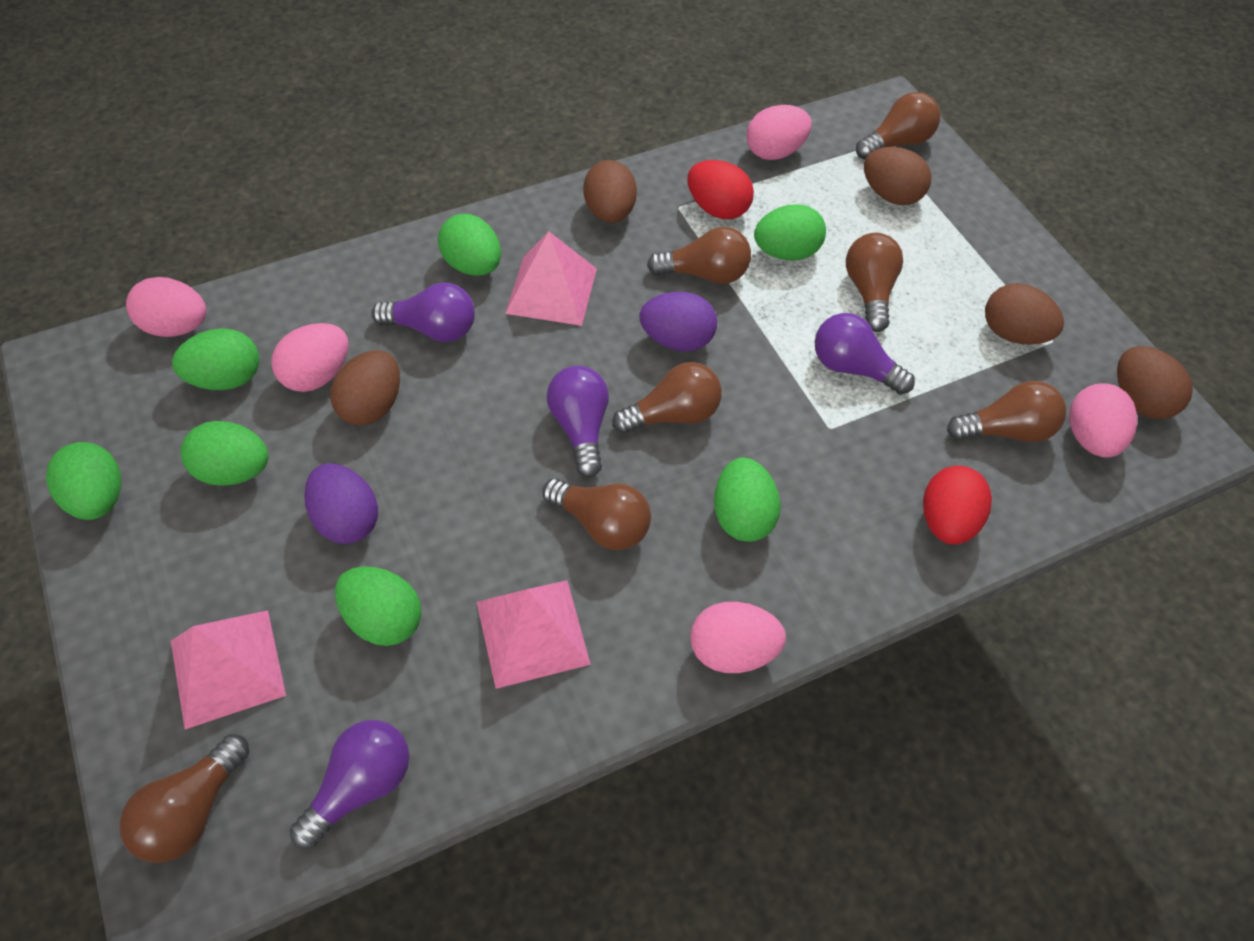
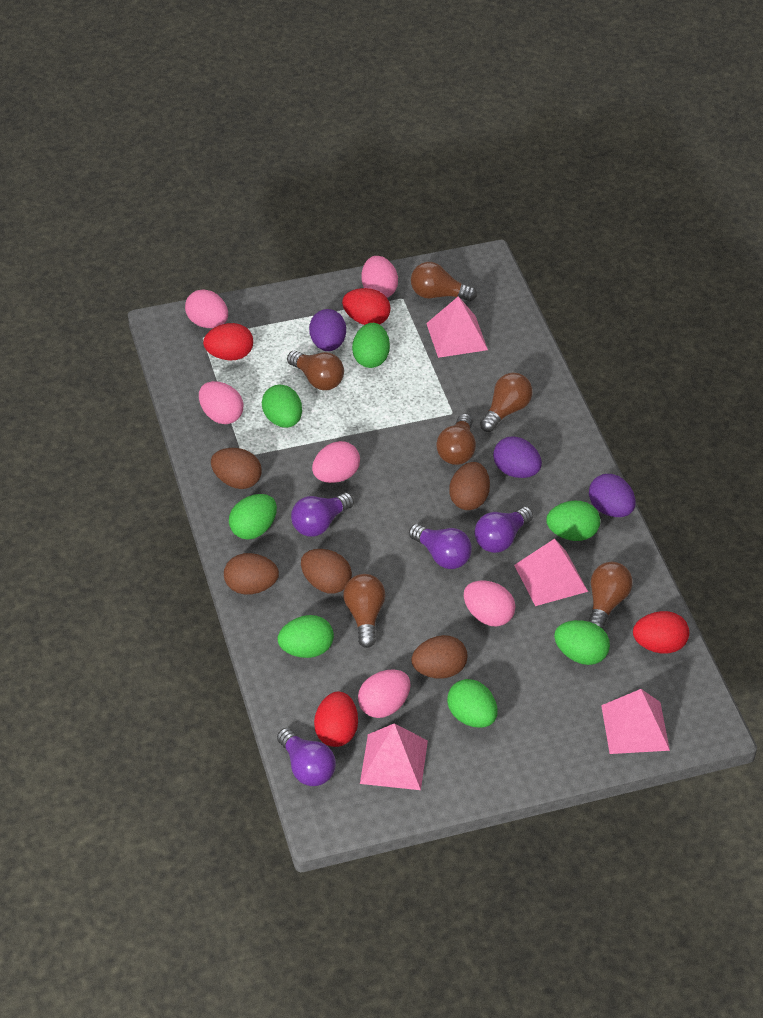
brown light bulb: [119,734,249,863] [542,478,651,550] [612,362,722,434] [647,227,751,284] [846,233,903,332] [856,92,940,160] [947,381,1066,442] = 7 -> [287,351,344,390] [343,574,385,648] [411,262,477,301] [436,414,476,465] [480,373,532,432] [588,562,633,629] = 6
pink egg: [126,277,206,337] [271,323,349,392] [690,602,786,673] [747,105,812,160] [1069,383,1138,458] = 5 -> [185,289,228,328] [199,381,243,424] [312,441,360,483] [358,669,411,718] [362,256,398,298] [464,581,515,627] = 6
pink pyramid: [171,610,286,729] [477,580,591,689] [505,231,597,326] = 3 -> [360,723,428,790] [426,296,488,358] [514,538,588,606] [601,689,670,754] = 4
purple egg: [304,463,378,544] [640,292,717,351] = 2 -> [309,309,346,351] [493,436,542,478] [589,474,636,517] = 3
red egg: [687,160,754,219] [923,466,992,545] = 2 -> [203,323,253,360] [314,692,358,747] [342,288,391,325] [633,611,689,654] = 4

